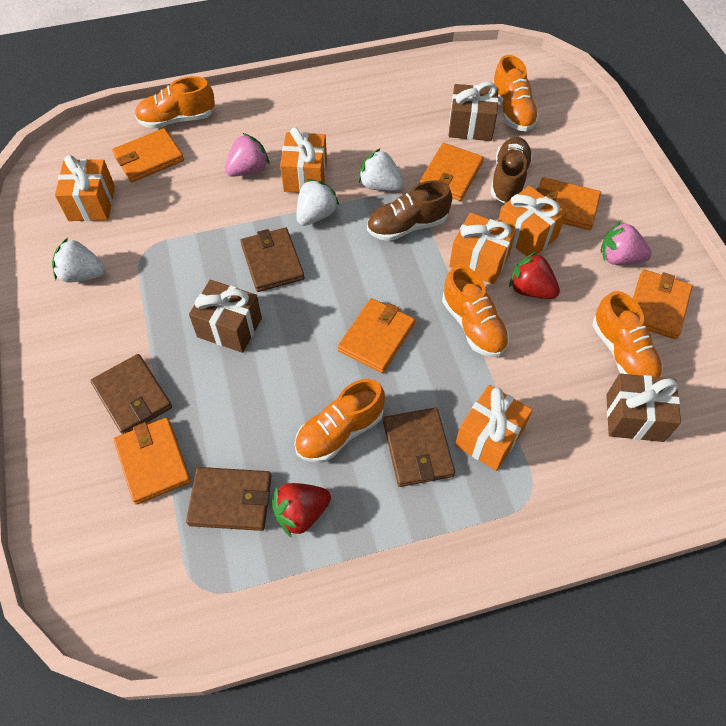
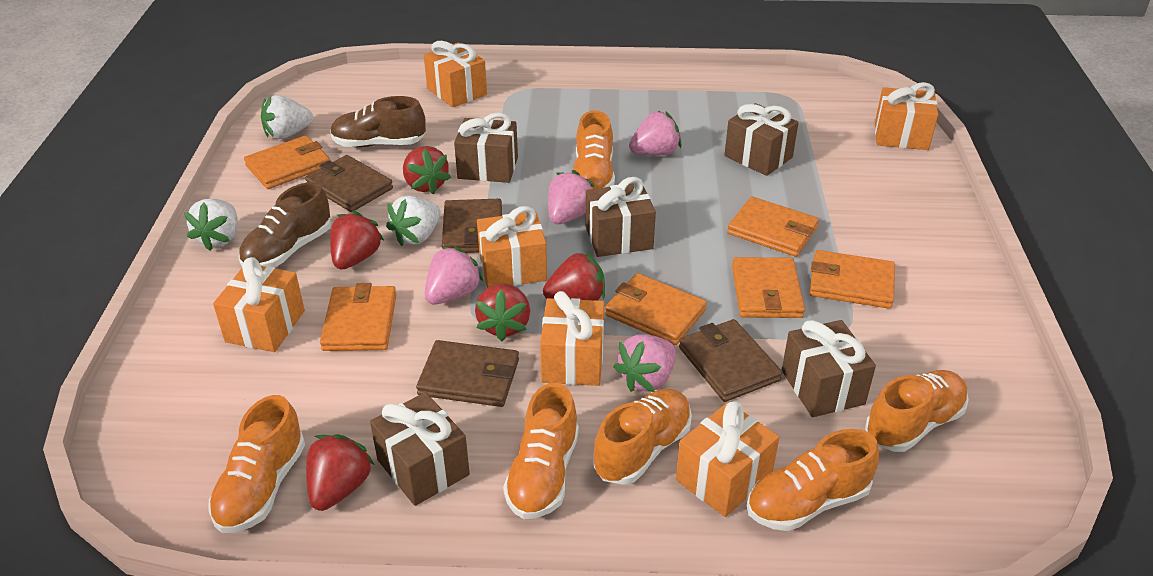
brown gift: [189,280,262,353] [449,82,499,141] [606,374,681,442] = 3 -> [370,392,470,506] [454,112,518,183] [586,177,656,257] [724,103,799,176] [782,320,876,417] = 5
orange gift: [55,155,115,221] [280,127,327,193] [449,212,516,284] [455,385,532,471] [498,186,566,256] = 5 -> [213,257,305,352] [424,41,487,108] [477,206,547,288] [540,291,604,386] [676,401,779,517] [875,82,938,150] = 6
orange shoe: [135,76,215,129] [294,379,385,463] [442,265,509,357] [493,55,539,131] [592,291,663,377] = 5 -> [208,395,305,533] [503,383,579,519] [573,110,615,189] [593,389,692,485] [747,429,879,531] [865,370,969,452] = 6
pink strawberry: [225,133,270,177] [600,221,652,265] = 2 -> [425,247,484,304] [548,170,595,224] [614,334,676,392] [629,111,681,155] = 4
red strawberry: [272,483,331,538] [509,252,560,299] = 2 -> [306,434,375,511] [330,211,384,270] [403,146,451,195] [475,283,530,341] [543,251,605,301] = 5

